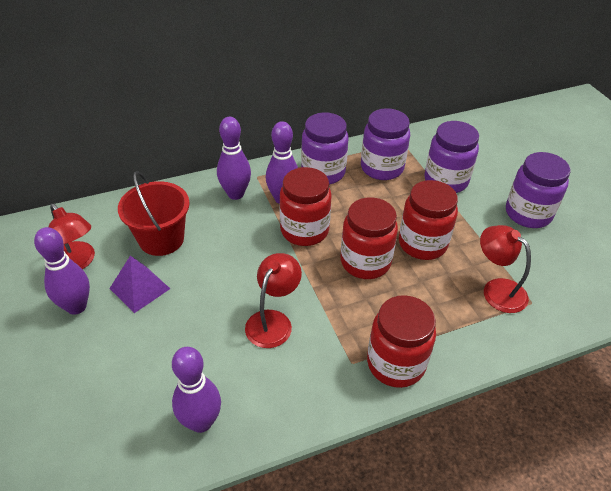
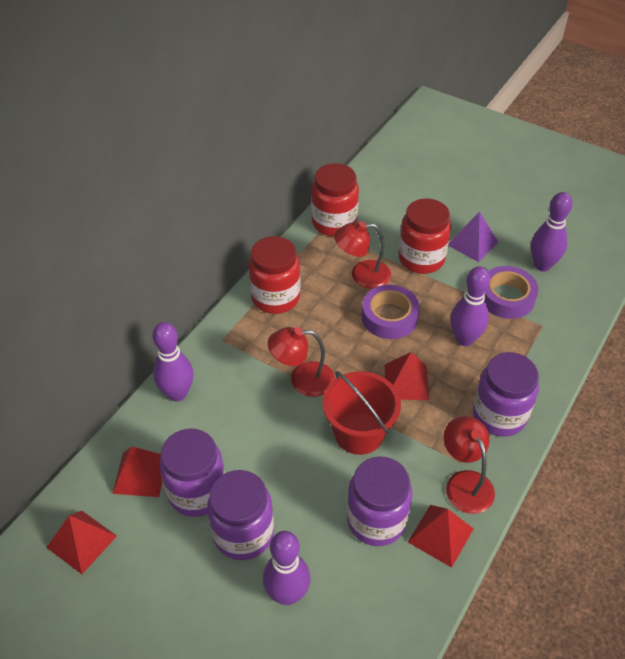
purple tape: none = 0 -> [362,285,420,339] [485,266,538,319] = 2
red jar: [279,167,332,246] [341,197,398,279] [367,295,436,388] [399,180,458,260] = 4 -> [248,236,301,314] [311,163,359,236] [398,198,451,274] = 3
red pyramid: none = 0 -> [46,511,117,574] [112,446,162,497] [385,352,429,400] [408,505,474,568] = 4

